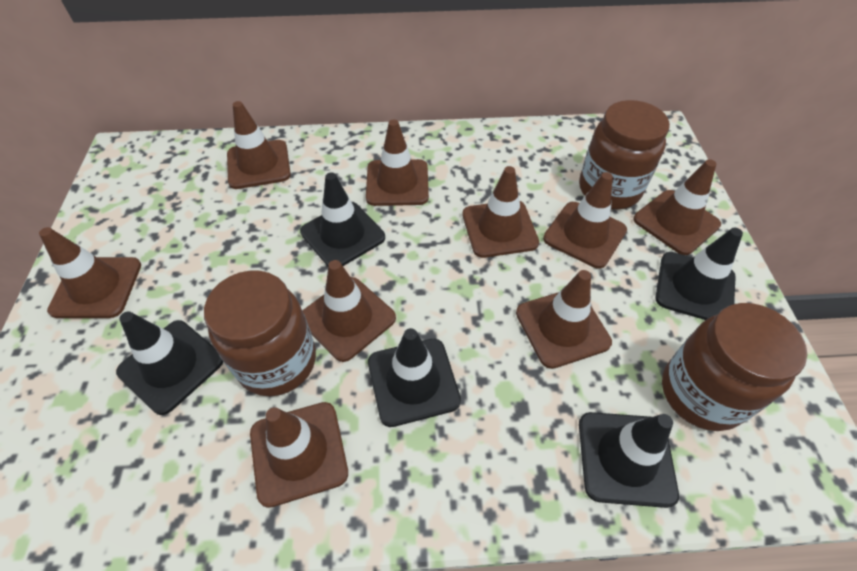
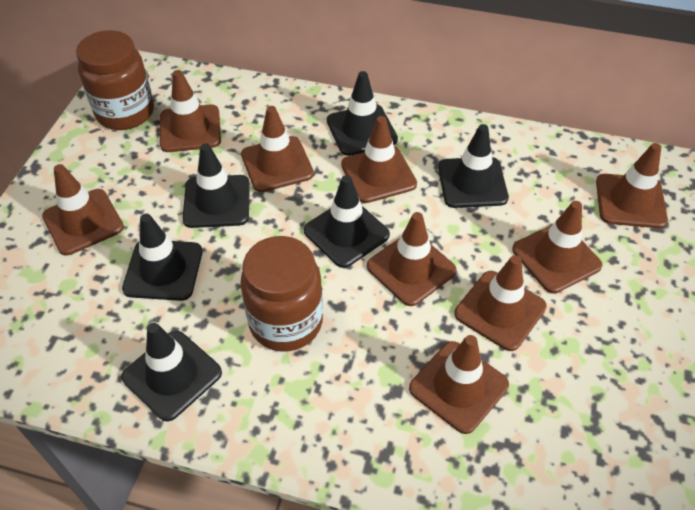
black traffic cone: [116,311,223,415] [300,172,385,266] [368,328,461,427] [579,412,679,508] [655,228,743,320] = 5 -> [121,323,222,421] [122,214,203,301] [182,143,250,228] [304,175,390,268] [327,71,398,156] [438,124,509,208] = 6
brown jar: [204,271,316,396] [579,100,670,209] [662,303,808,431] = 3 -> [76,30,154,130] [240,236,323,351] = 2

